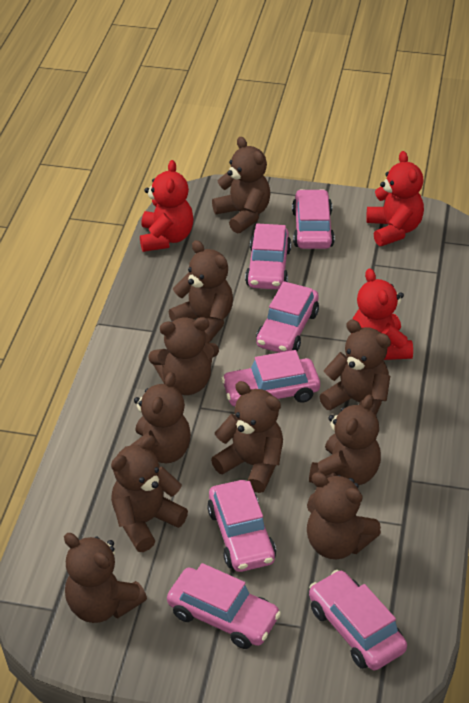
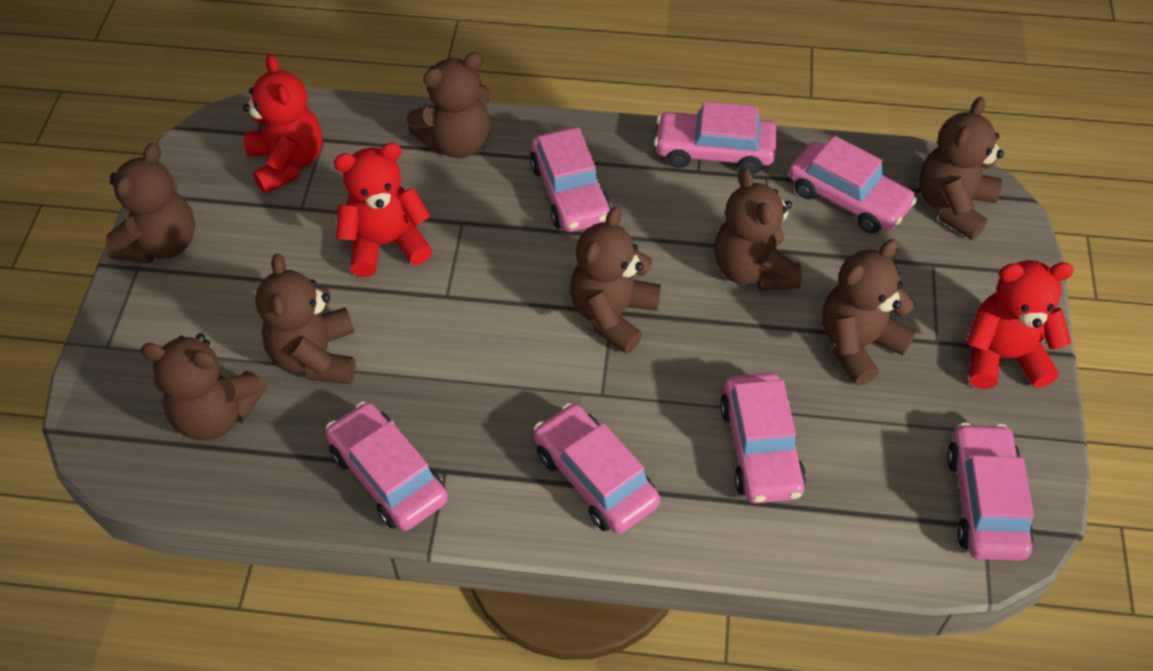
brown teddy bear: [64,533,147,623] [111,435,188,552] [124,372,191,463] [148,317,219,395] [169,240,233,343] [211,381,283,493] [212,137,271,234] [307,472,381,559] [309,394,381,485] [319,320,391,415] = 10 -> [106,143,195,263] [140,333,267,441] [255,254,356,384] [407,53,490,158] [570,207,661,354] [714,168,802,291] [822,239,916,386] [919,97,1004,240] = 8

